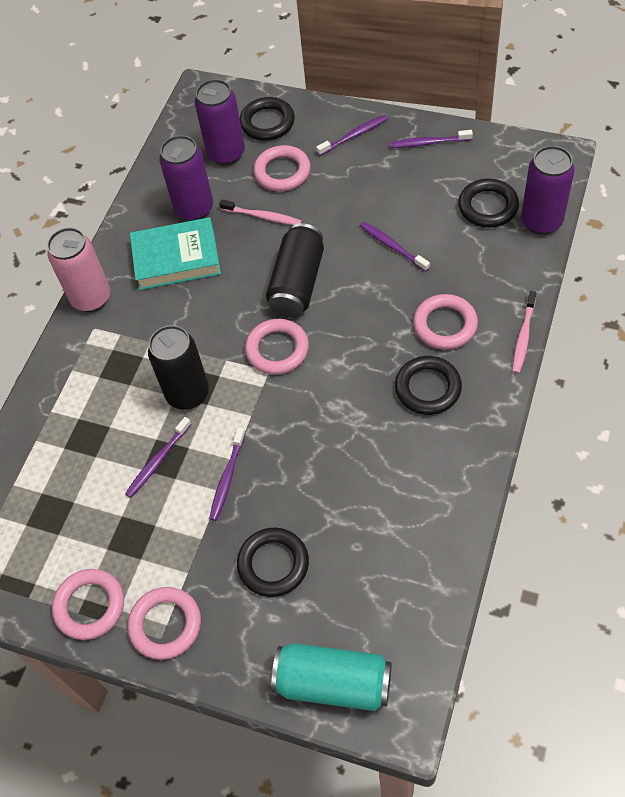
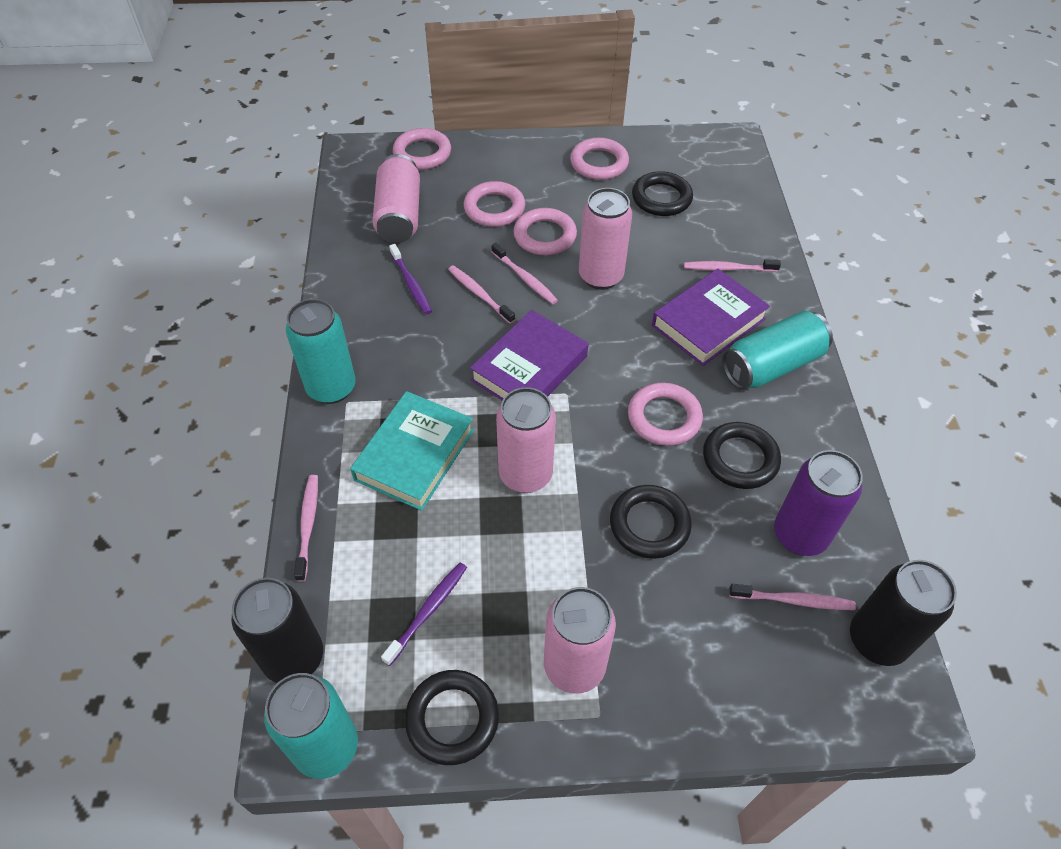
pink can: [47,227,110,312] = 1 -> [372,154,420,243] [496,387,556,493] [544,587,616,694] [579,188,632,290] = 4
pink toothbrush: [219,200,302,225] [512,291,537,374] = 2 -> [294,475,318,582] [448,265,515,324] [491,243,558,304] [684,260,781,272] [729,584,856,610] = 5
purple book: none = 0 -> [470,310,588,400] [652,269,770,366] = 2
purple can: [159,135,213,221] [195,79,245,165] [521,146,575,235] = 3 -> [774,450,863,556] = 1
purple toothbrush: [125,417,192,498] [209,428,246,521] [316,115,388,156] [360,221,430,272] [389,130,473,148] = 5 -> [381,563,467,666] [389,244,432,314] = 2
turquoise can: [271,643,392,711] = 1 -> [264,673,358,779] [286,299,356,404] [722,311,833,390] = 3

